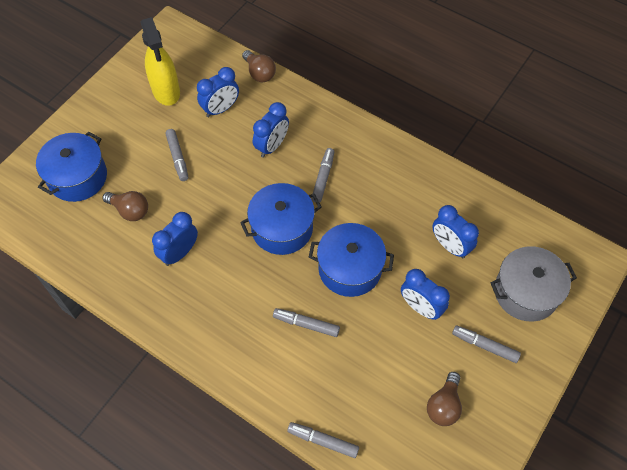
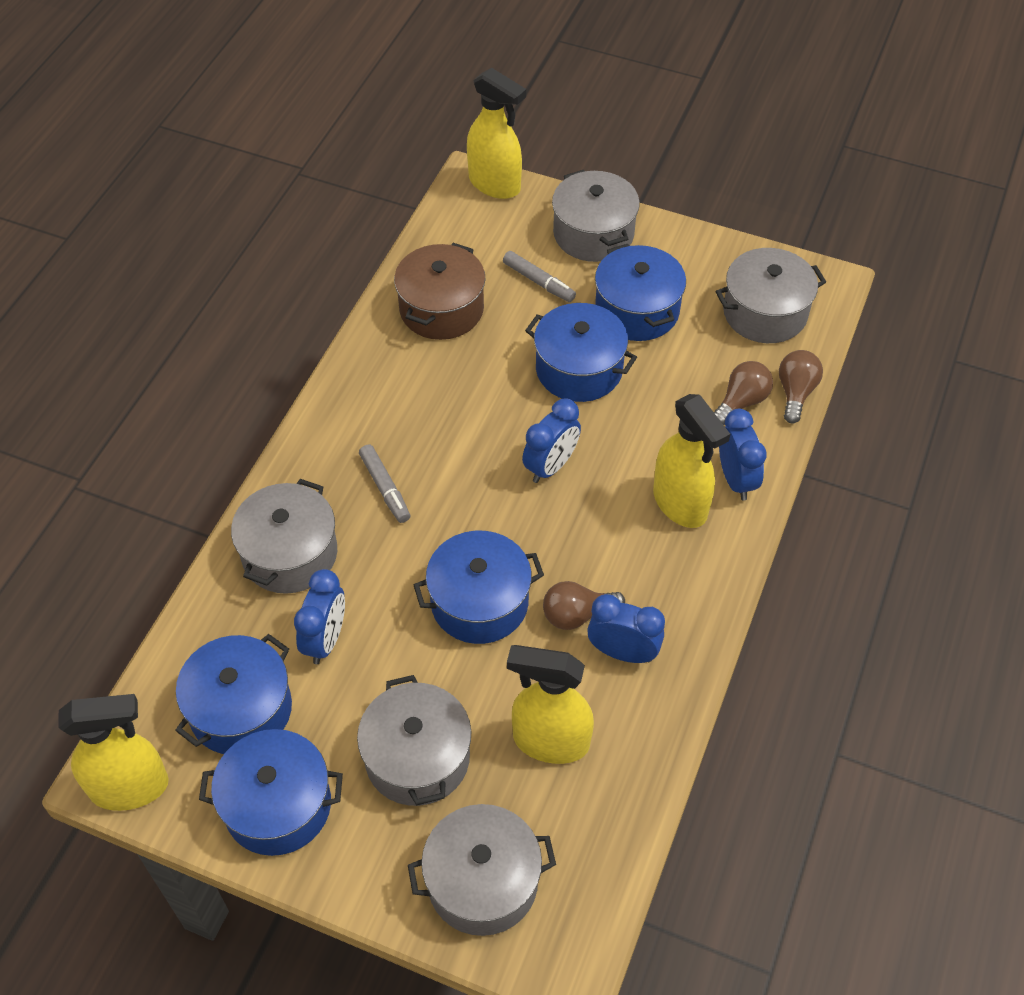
blue clock: [152,212,198,266] [197,67,239,117] [253,102,289,158] [401,269,450,320] [432,205,479,258] = 5 -> [294,569,345,664] [522,399,581,483] [587,594,665,663] [719,409,767,500] = 4
blue pot: [36,132,107,202] [240,183,322,255] [309,223,394,297] = 3 -> [175,634,292,754] [199,729,343,856] [414,531,544,644] [525,303,637,402] [595,244,686,341] = 5
brown pot: none = 0 -> [394,243,485,340] = 1
grey marker: [165,129,188,181] [273,308,340,337] [287,422,359,458] [311,148,334,203] [452,325,521,363] = 5 -> [359,445,410,523] [503,251,576,302] = 2
grey pot: [491,246,577,322] = 1 -> [231,479,337,594] [357,675,471,806] [408,804,556,936] [552,170,640,262] [715,248,826,343] = 5
yellow spray bottle: [140,17,180,106] = 1 -> [58,694,169,811] [467,68,526,199] [507,645,594,764] [653,394,730,528] = 4

